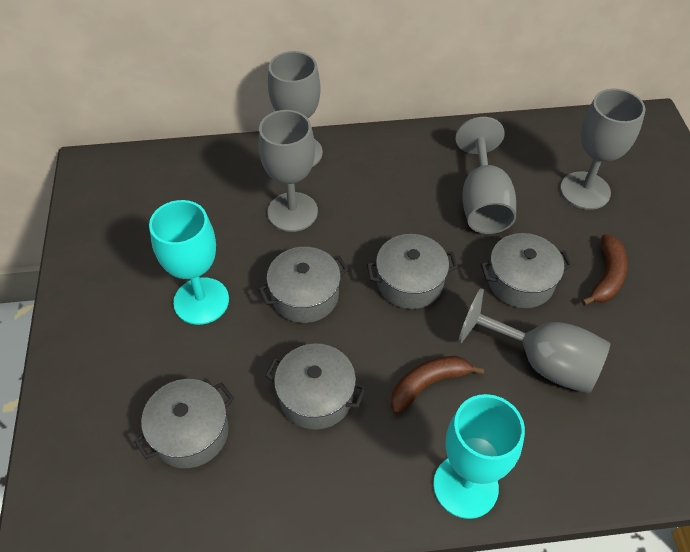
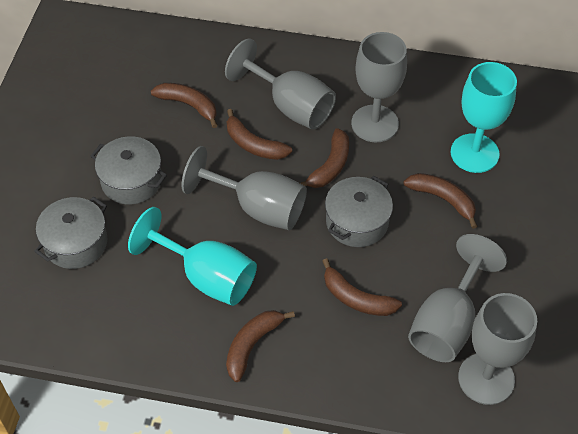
brown banana: [391,356,484,414] [582,234,628,305] = 2 -> [151,83,218,128] [226,310,295,382] [227,109,292,160] [300,128,349,188] [322,258,402,316] [403,173,477,229] = 6
grey pot: [134,379,234,468] [258,247,349,323] [265,344,366,430] [367,234,458,309] [480,233,572,308] = 5 -> [34,197,107,269] [90,136,167,205] [325,176,393,247] = 3

